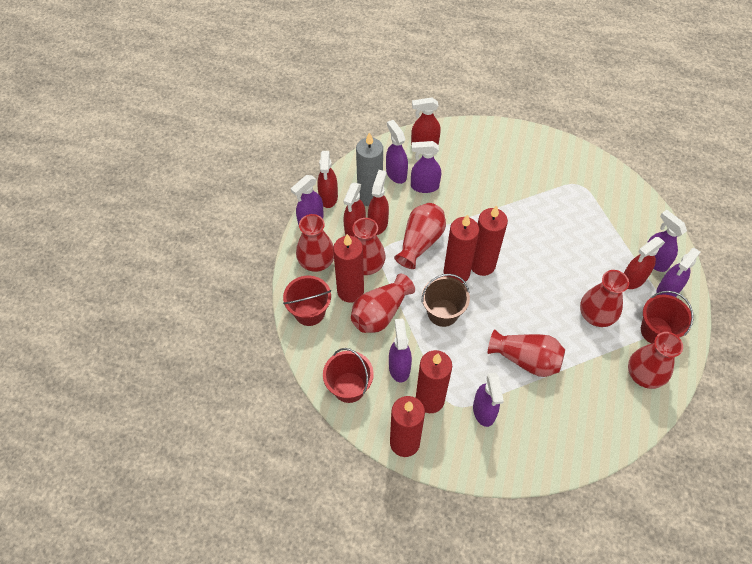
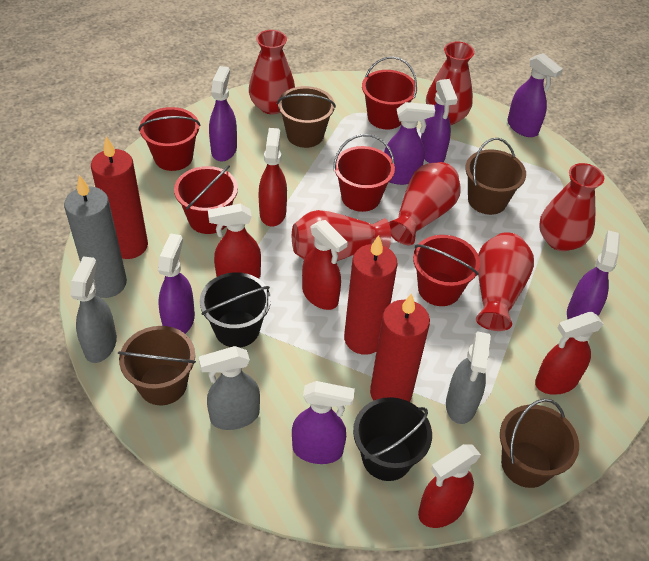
black bucket: none = 0 -> [200,272,271,348] [353,397,432,481] = 2
brown bucket: [422,274,470,327] = 1 -> [118,326,196,405] [277,86,336,148] [465,138,526,215] [500,398,579,488] = 4
grey spray bottle: none = 0 -> [70,257,117,363] [199,346,260,430] [446,332,491,424] = 3
red bucket: [283,276,331,326] [323,348,374,403] [641,291,694,344] = 3 -> [138,107,200,171] [174,165,238,234] [333,134,395,212] [362,56,417,130] [413,235,480,306] = 5
red candle: [333,234,364,303] [390,396,425,457] [416,350,452,413] [444,214,479,283] [471,205,508,276] = 5 -> [91,136,148,259] [344,235,398,355] [370,293,430,402] = 3
red vase: [296,214,334,272] [351,273,415,333] [353,218,385,275] [394,203,446,269] [488,329,565,377] [580,270,629,327] [628,332,683,389] = 7 -> [249,30,295,114] [292,210,391,261] [389,162,461,245] [426,42,475,125] [476,232,534,331] [539,163,604,251] = 6

